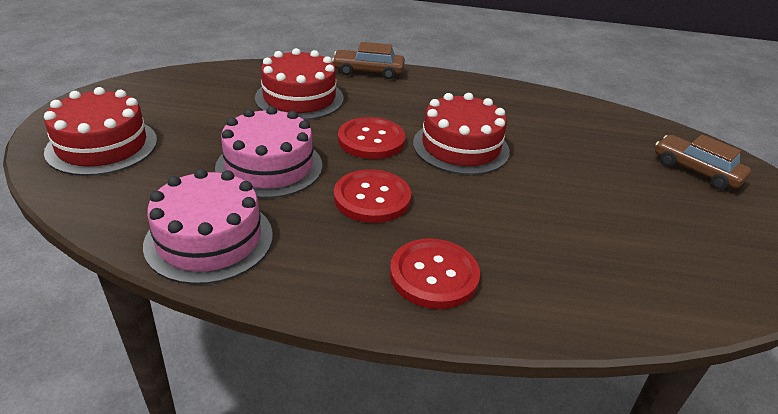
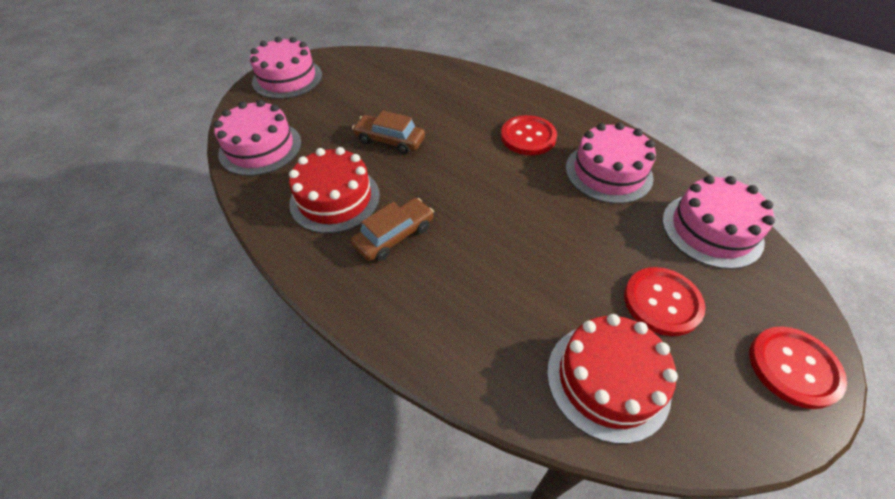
pink cake: [143,169,273,284] [215,106,322,198] = 2 -> [214,100,302,176] [250,37,322,99] [566,122,656,204] [662,175,775,269] = 4
red cake: [44,87,157,176] [255,48,344,120] [413,93,510,175] = 3 -> [289,147,380,234] [547,314,678,444] = 2

